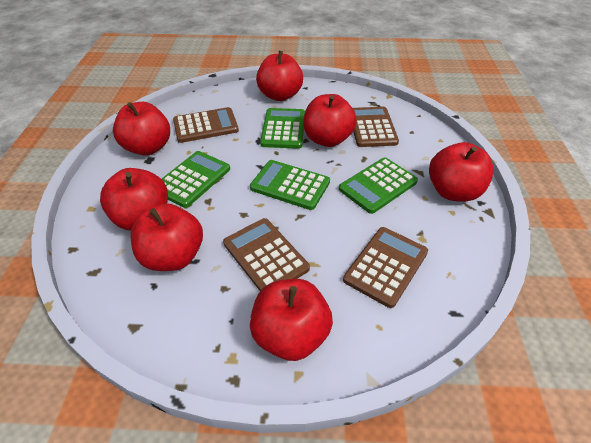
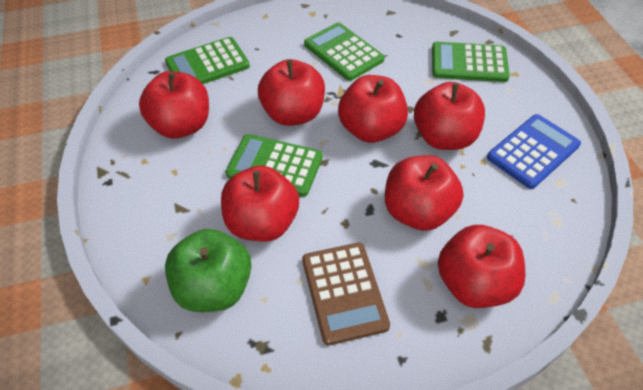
blue calculator: none = 0 -> [487,114,581,189] = 1
brown calculator: [173,107,239,143] [223,218,310,291] [343,227,428,308] [353,107,399,147] = 4 -> [302,243,390,345] = 1
green apple: none = 0 -> [165,229,252,312] = 1

